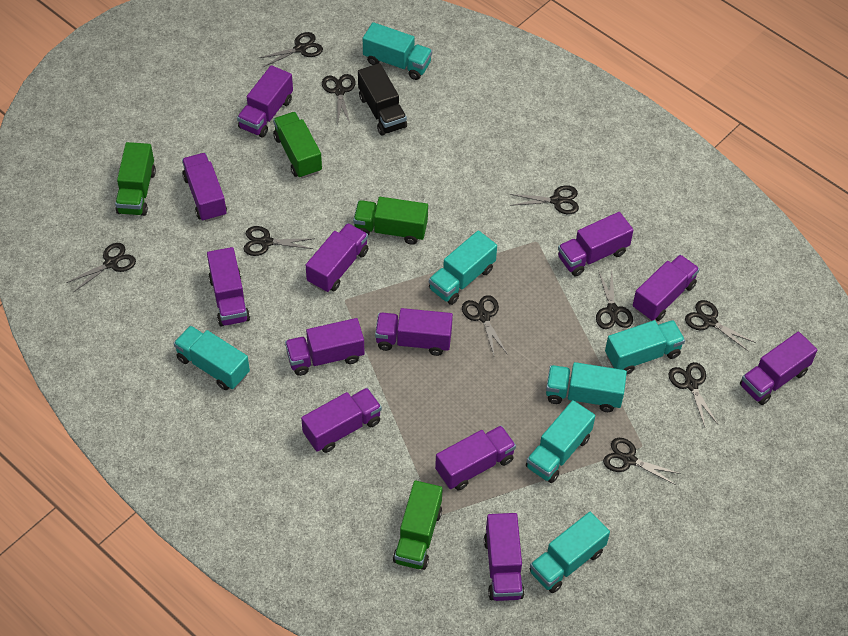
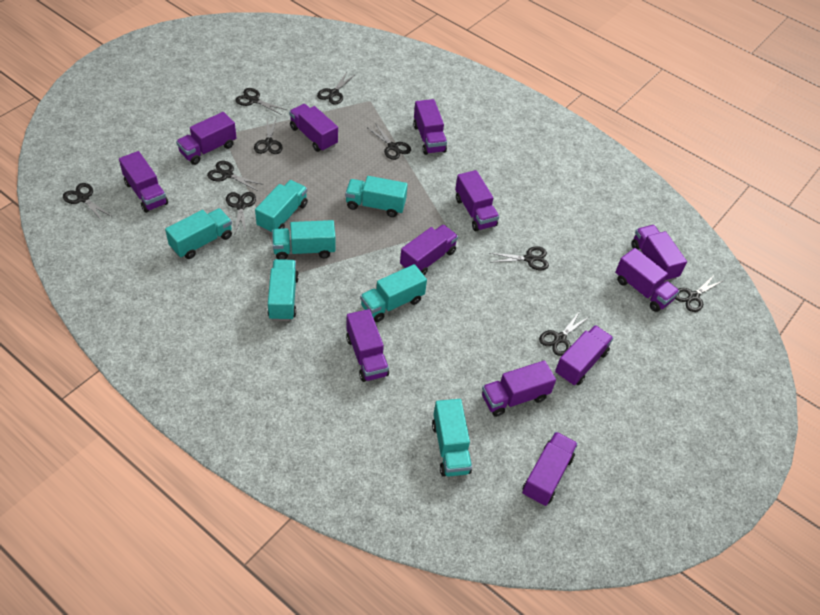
black truck: [358,63,407,136] = 1 -> none = 0
green truck: [115,142,156,216] [273,112,322,179] [353,197,428,245] [393,480,443,570] = 4 -> none = 0

